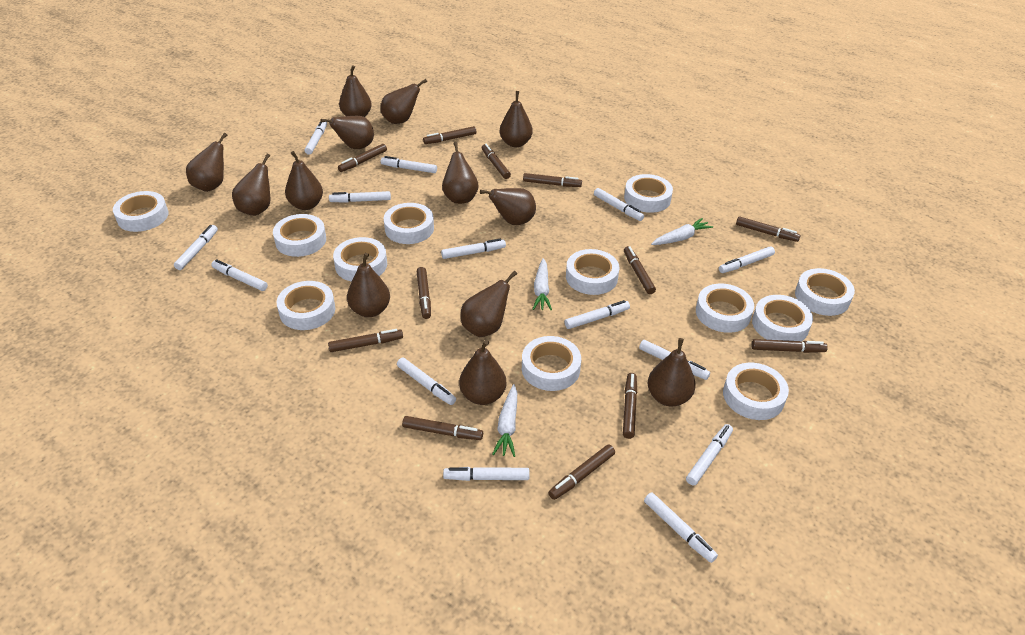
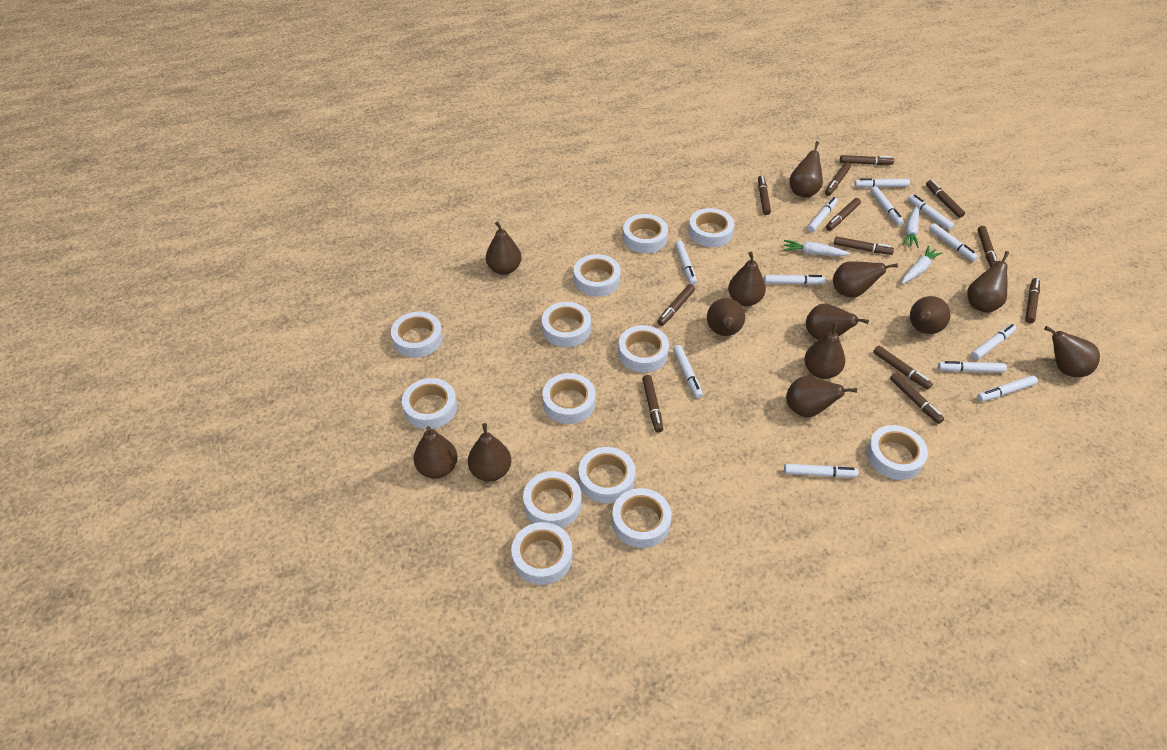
white marker: [174,225,218,270] [211,259,268,291] [304,121,327,155] [329,191,391,203] [381,156,437,173] [397,358,456,405] [441,238,506,259] [443,467,529,481] [564,300,630,329] [594,188,644,221] [639,340,710,380] [644,492,718,563] [686,424,733,486] [719,246,775,273] = 14 -> [673,345,703,398] [675,240,697,285] [764,275,825,285] [784,464,858,477] [807,197,838,232] [855,178,910,188] [870,186,904,225] [908,194,954,231] [929,223,978,261] [938,361,1007,373] [971,324,1016,360] [977,375,1038,402] = 12
white tape: [113,191,169,232] [273,214,326,257] [277,281,335,330] [333,237,387,282] [384,203,434,244] [522,336,581,391] [566,249,619,295] [624,174,673,213] [696,284,754,333] [723,363,789,420] [752,295,813,341] [795,268,855,316] = 12 -> [391,312,443,358] [402,378,457,429] [511,522,572,585] [523,471,581,528] [542,302,591,347] [542,373,596,424] [574,254,621,296] [578,447,636,503] [612,488,672,548] [618,325,669,373] [623,214,668,253] [688,208,734,247] [867,425,928,480] = 13

